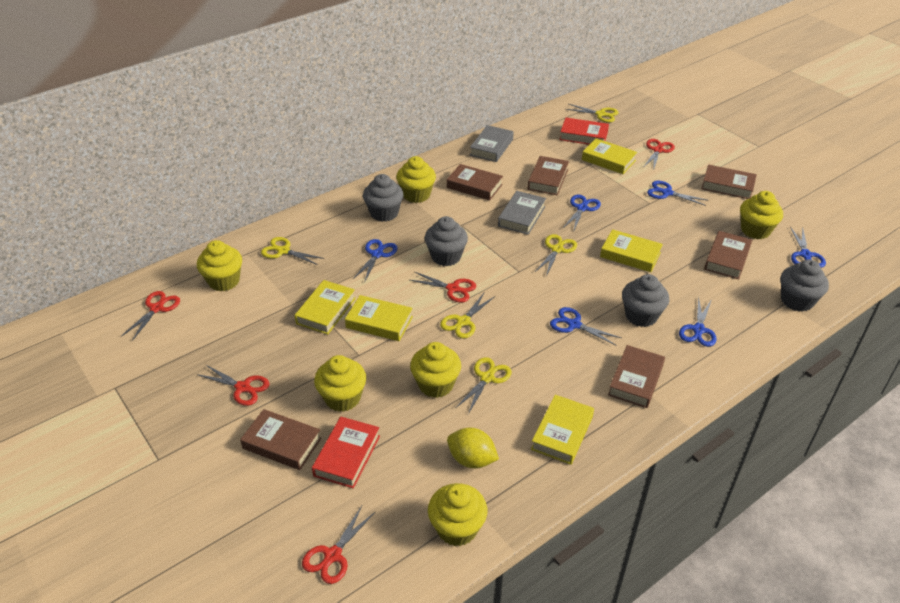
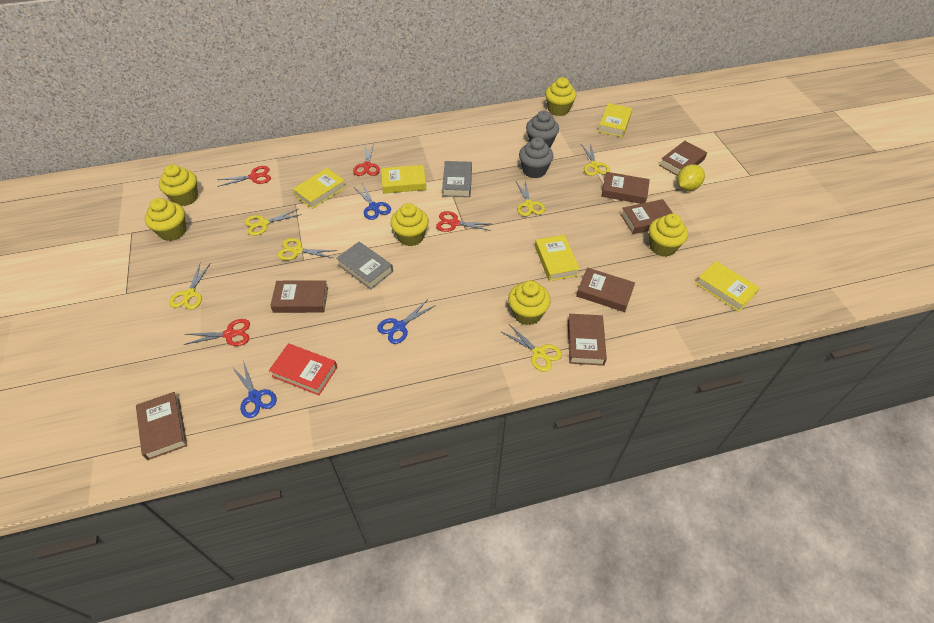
blue scissors: [353,239,398,283] [550,307,621,346] [563,195,601,230] [647,181,709,206] [679,297,717,347] [790,227,826,268] = 6 -> [232,361,277,418] [354,184,391,220] [377,299,436,344] = 3
brown book: [240,409,322,470] [447,164,503,201] [528,156,569,195] [608,345,665,408] [701,165,757,199] [704,231,752,279] = 6 -> [136,392,187,460] [270,280,328,313] [568,314,607,366] [576,267,635,312] [601,172,650,204] [621,199,673,234] [659,141,707,176] = 7
grey cupcake: [363,174,404,222] [425,216,468,266] [622,274,669,327] [781,260,829,312] = 4 -> [519,137,554,178] [526,111,559,147] = 2
red book: [312,417,380,488] [560,118,609,145] = 2 -> [269,343,337,395] = 1
red scissors: [121,291,180,341] [197,364,270,406] [302,506,375,584] [410,272,476,303] [644,139,675,168] = 5 -> [183,319,250,346] [217,166,271,187] [353,144,380,176] [436,211,491,232] = 4
yellow scissors: [261,237,324,265] [440,293,495,339] [456,357,512,414] [535,234,577,276] [566,104,619,122] = 5 -> [169,263,211,310] [244,209,302,236] [277,238,337,260] [502,324,562,372] [516,180,545,216] [581,143,610,176] = 6

